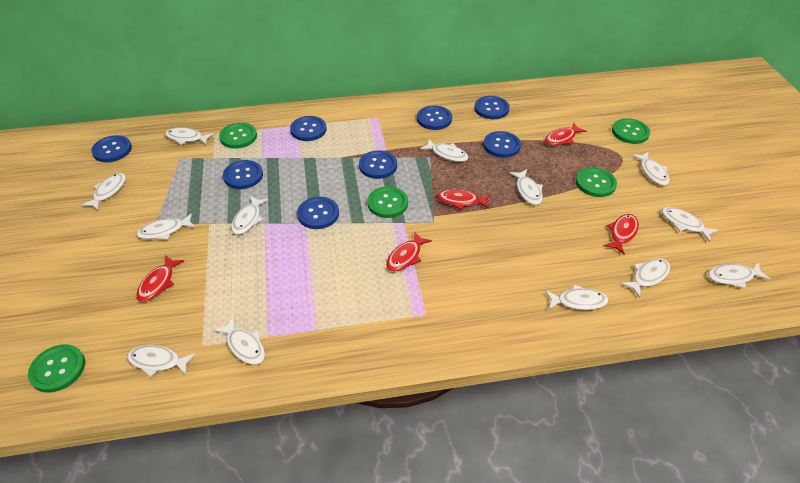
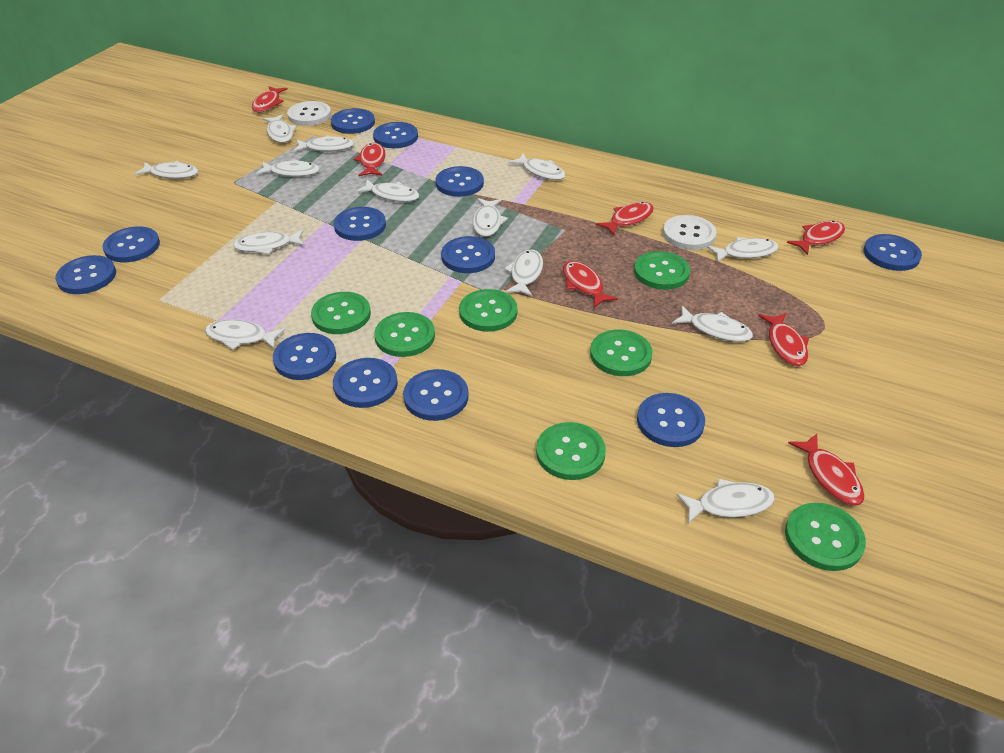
blue button: [91,135,132,162] [223,160,263,189] [290,116,327,141] [297,197,339,229] [359,150,397,179] [417,106,452,130] [474,96,510,119] [483,131,521,158] = 8 -> [55,255,116,294] [102,226,160,262] [273,333,336,380] [331,108,375,134] [333,358,398,408] [334,207,386,241] [373,122,418,148] [403,369,469,421] [436,166,484,197] [441,236,495,273] [637,393,705,447] [863,234,922,271] = 12
green button: [28,344,85,393] [219,123,257,149] [367,186,408,218] [576,167,617,197] [612,118,650,144] = 5 -> [311,292,371,334] [374,312,435,357] [459,289,517,332] [536,422,606,480] [590,330,653,376] [634,251,690,290] [785,503,866,571] = 7
red fish: [136,255,184,302] [386,232,432,272] [437,189,490,210] [545,123,587,146] [604,214,639,254] = 5 -> [252,86,288,112] [354,143,386,176] [563,261,618,308] [596,202,654,235] [758,313,809,366] [787,221,845,255] [788,434,865,505] = 7
white button: none = 0 -> [287,101,331,126] [663,215,717,250] = 2

